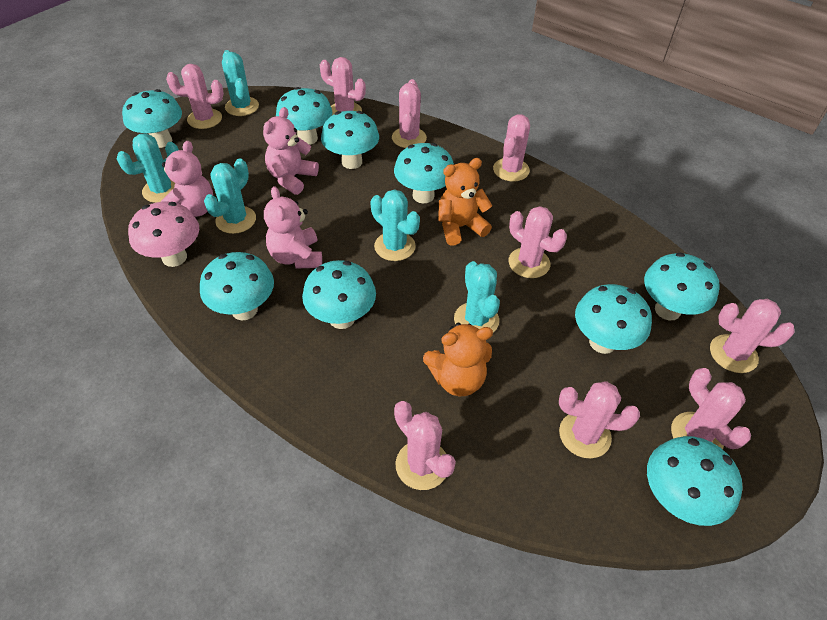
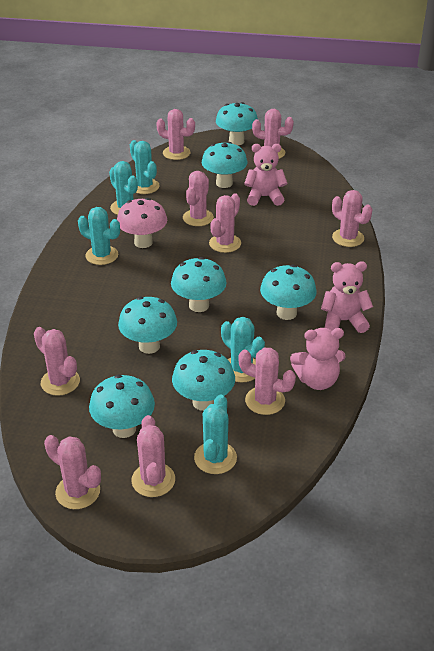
orange teddy bear: [423,323,493,396] [438,158,492,246] = 2 -> none = 0
turquoise mushroom: [122,89,182,148] [200,252,274,320] [276,87,332,145] [302,260,376,329] [321,111,379,169] [394,143,454,203] [575,284,652,354] [644,252,720,320] [647,436,743,526] = 9 -> [89,374,155,438] [118,297,177,354] [171,257,227,312] [172,350,235,411] [202,142,247,188] [216,102,258,145] [260,265,317,320] = 7

